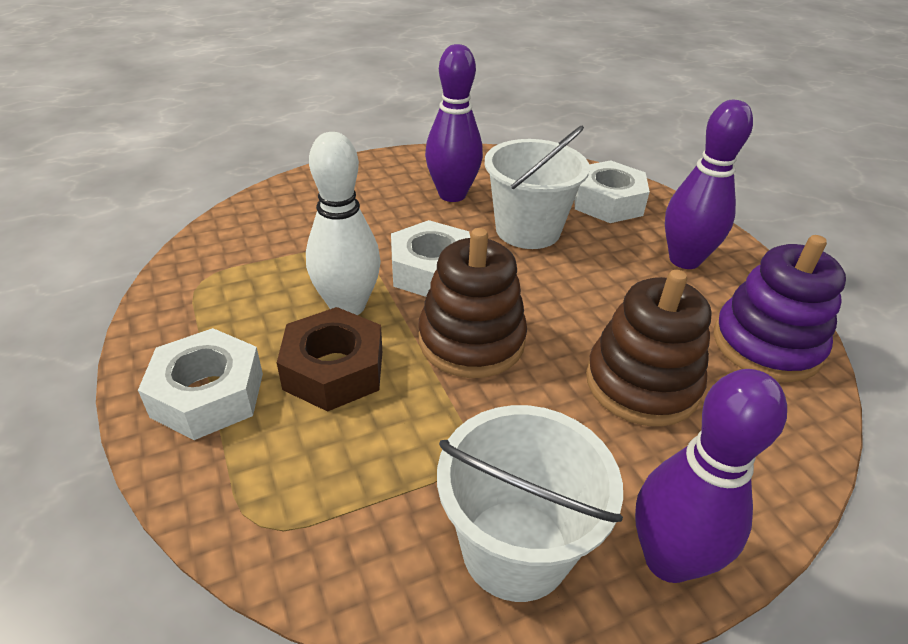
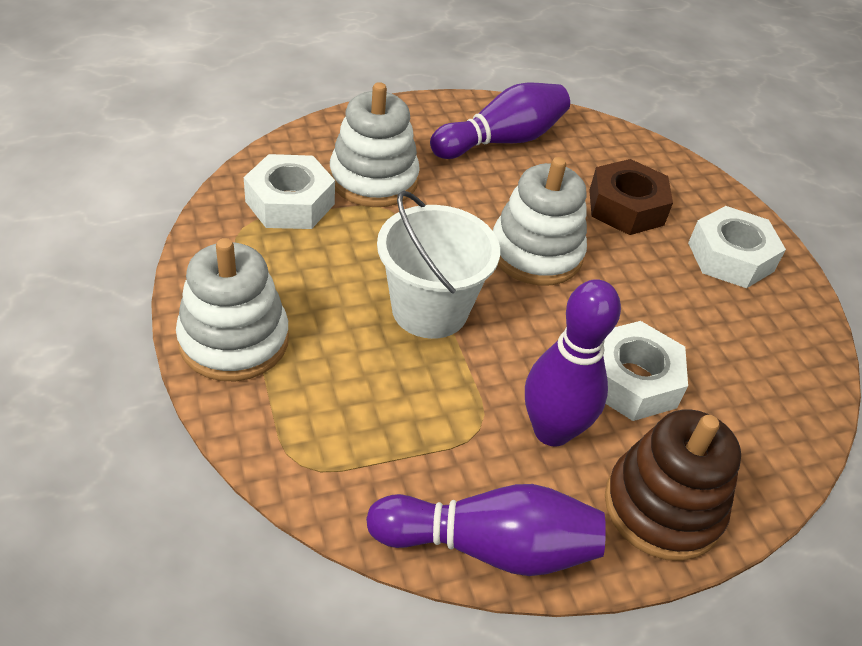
brown stacking toy: [418,228,527,378] [586,270,711,427] = 2 -> [605,410,741,561] = 1
purple stacking toy: [714,235,846,382] = 1 -> none = 0
white bowling pin: [306,132,381,315] = 1 -> none = 0
white bucket: [437,405,623,602] [485,126,590,249] = 2 -> [377,190,500,339] = 1
white stacking toy: none = 0 -> [176,238,289,381] [329,82,420,207] [493,157,587,286] = 3

